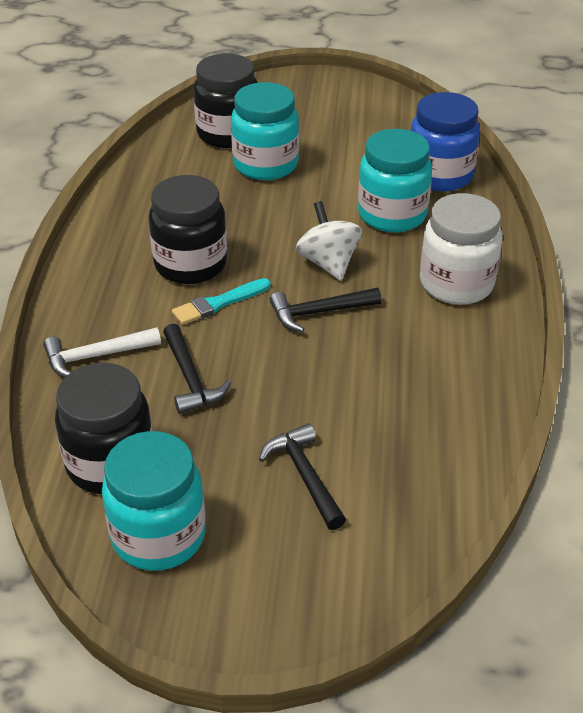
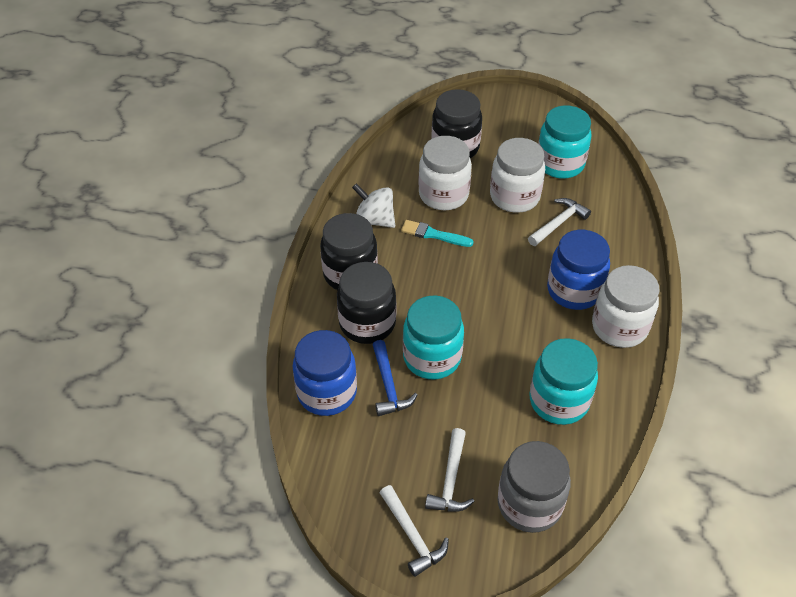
black hammer: [163,323,231,414] [259,423,346,530] [270,288,382,332] = 3 -> none = 0
blue hammer: none = 0 -> [373,340,418,416] = 1
blue jar: [411,92,480,191] = 1 -> [293,330,357,416] [547,230,610,310] = 2
grey jar: none = 0 -> [497,441,571,533] = 1
white hammer: [43,327,161,378] = 1 -> [380,485,449,577] [425,428,475,512] [528,198,591,246] = 3
white jar: [420,193,502,305] = 1 -> [418,136,472,210] [490,138,545,213] [592,265,660,348] = 3

